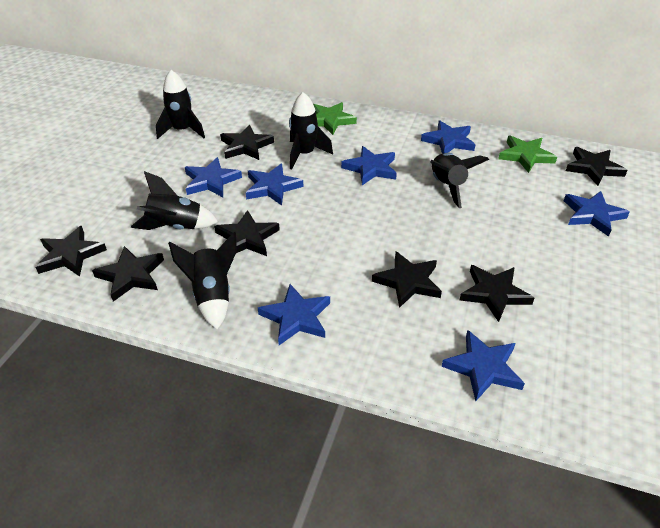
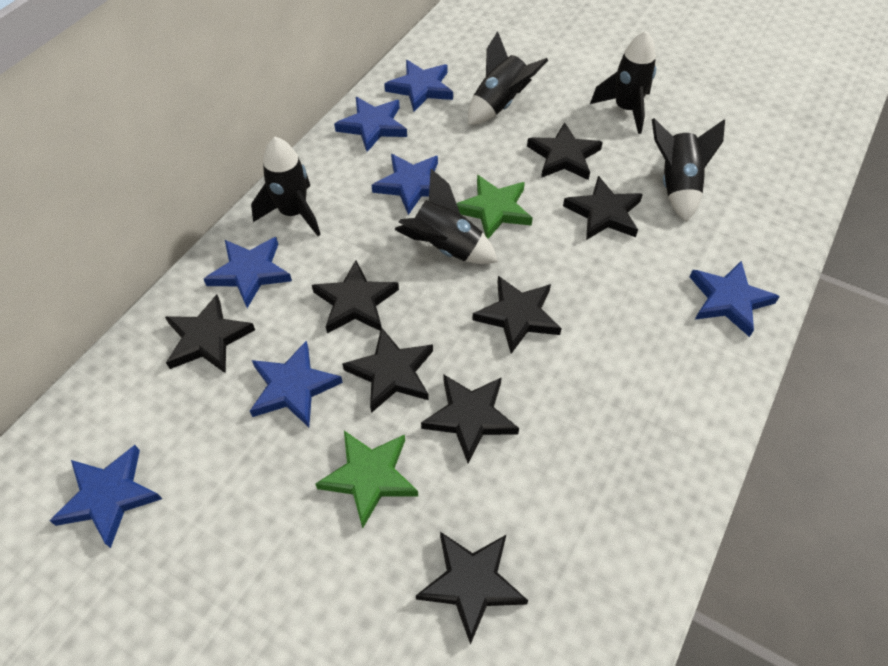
black star: [36,226,107,277] [92,246,164,302] [214,210,280,256] [220,125,274,160] [372,251,442,308] [460,265,535,322] [566,147,628,186] = 7 -> [165,294,255,373] [312,260,399,333] [342,327,433,413] [416,532,528,645] [421,374,519,463] [472,276,562,354] [527,122,603,180] [563,176,643,240] = 8

